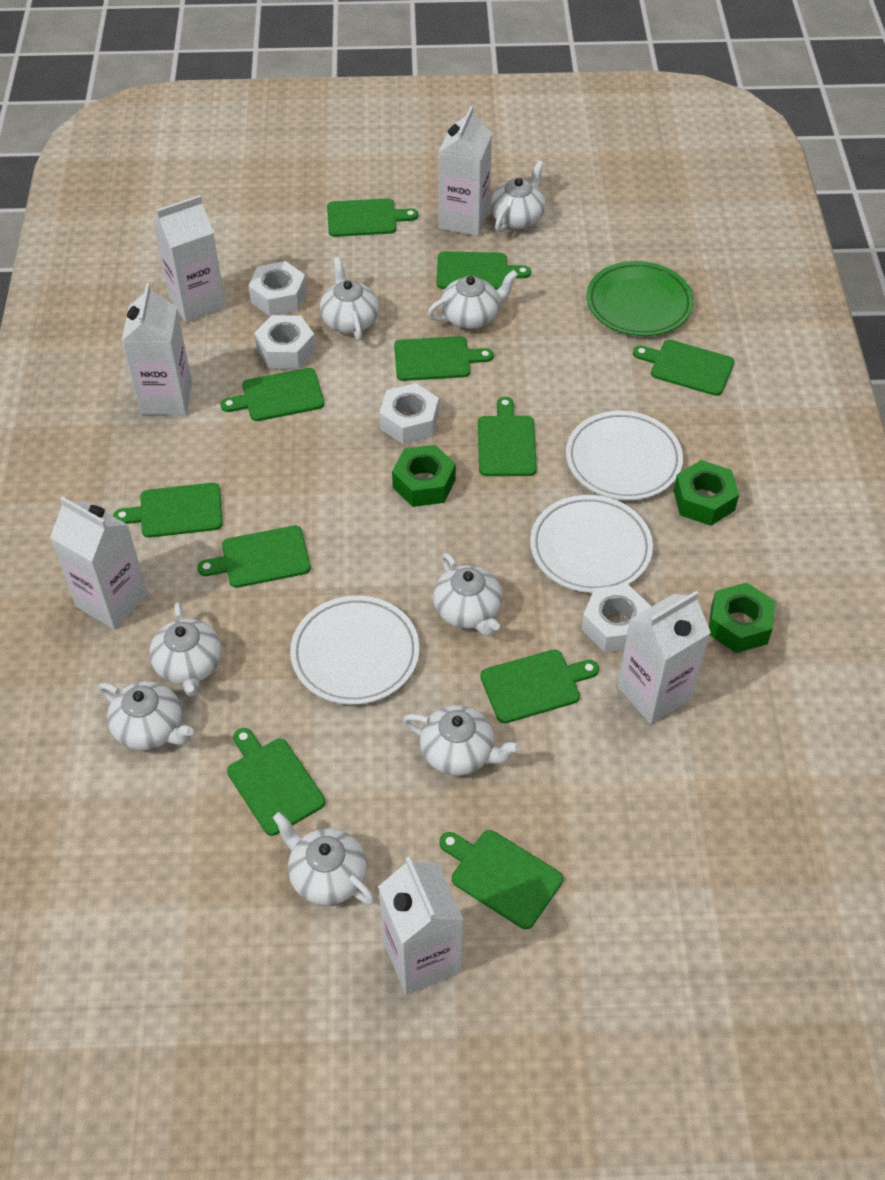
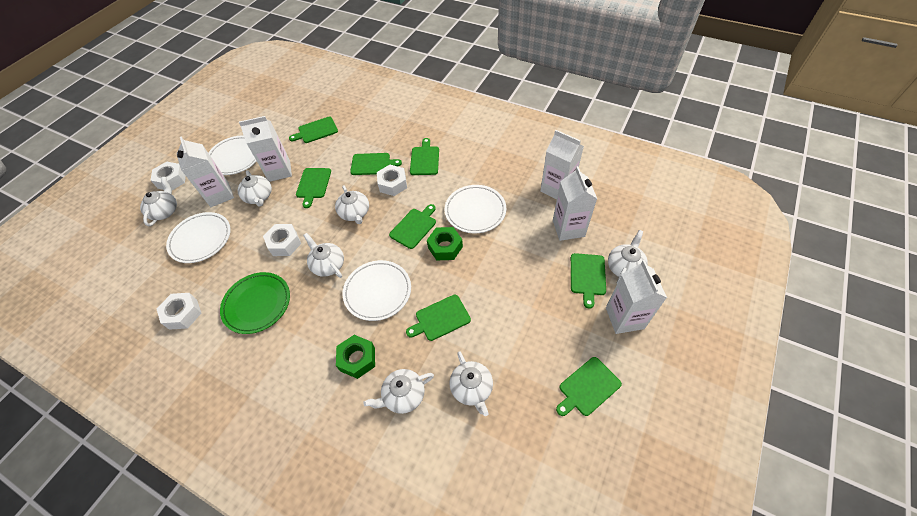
green cutting board: [113,483,223,538] [197,525,311,588] [221,368,324,421] [227,728,325,836] [327,198,418,237] [394,336,494,381] [437,251,531,290] [439,830,563,929] [478,397,537,476] [480,650,599,723] [633,340,734,396] = 11 -> [289,117,338,143] [296,168,331,208] [350,153,402,175] [389,204,436,249] [406,295,471,341] [410,138,439,175] [556,357,622,416] [571,253,606,309] = 8
green nut: [392,445,456,507] [674,460,739,526] [709,582,775,653] = 3 -> [336,335,375,379] [427,227,463,260] = 2
white carton: [50,497,148,630] [121,283,192,415] [153,195,226,323] [378,857,464,995] [438,106,492,236] [617,591,711,724] = 6 -> [177,137,234,207] [239,116,292,182] [540,130,584,200] [553,166,597,241] [606,260,667,334] = 5
white plate: [290,596,419,705] [530,495,653,593] [566,411,683,500] = 3 -> [166,212,231,263] [209,135,257,175] [343,260,411,321] [445,185,506,233] = 4
white teapot: [99,681,194,750] [150,602,221,696] [273,812,375,905] [320,257,379,340] [402,705,520,776] [427,270,518,329] [433,553,502,636] [490,161,546,232] = 8 -> [140,177,177,226] [237,170,272,207] [303,233,344,278] [335,185,369,224] [363,369,434,414] [450,351,493,416] [608,230,648,283] = 7

